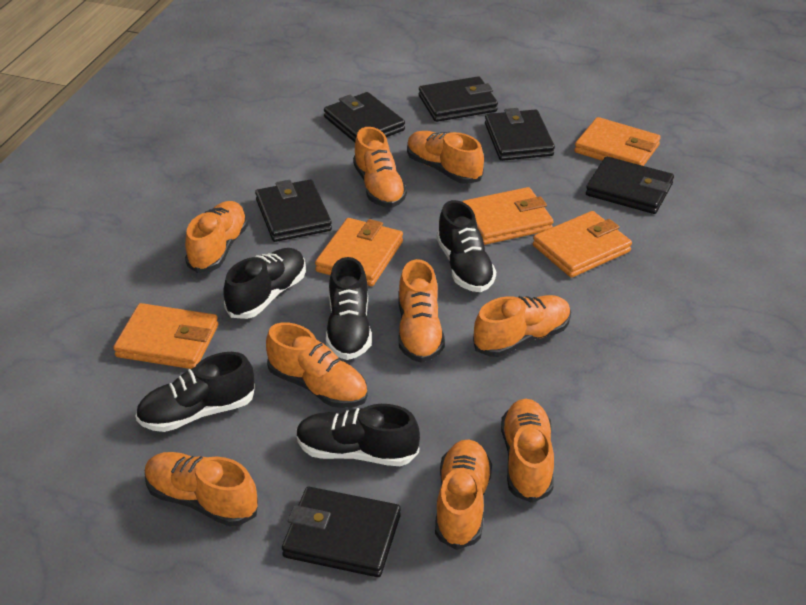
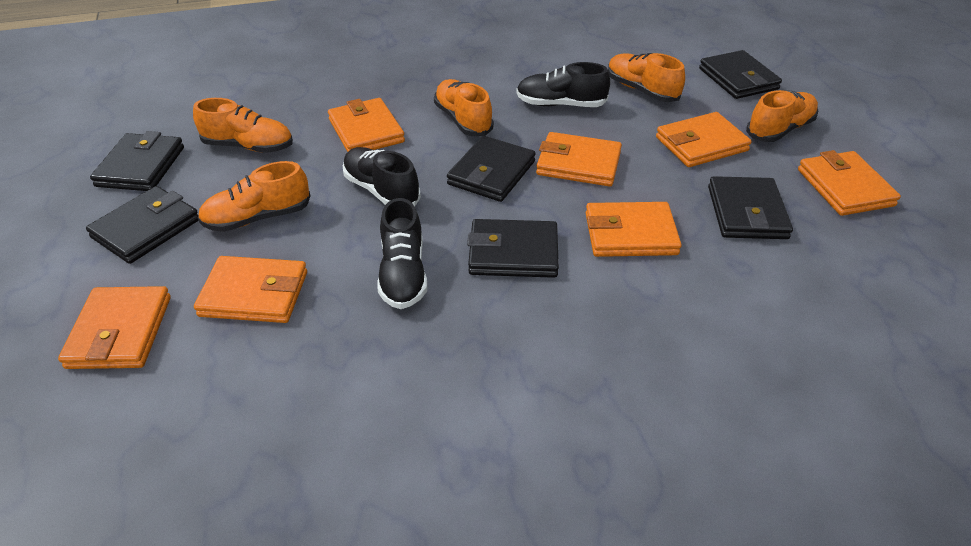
black shoe: [135,352,255,432] [223,248,306,319] [296,404,420,466] [326,257,372,360] [436,200,496,292] = 5 -> [343,147,421,206] [377,198,427,309] [516,62,610,107] = 3
orange shoe: [145,452,258,526] [185,201,248,273] [266,322,368,408] [353,127,407,208] [398,259,445,363] [407,131,484,184] [435,439,492,550] [473,295,571,357] [501,399,554,503] = 9 -> [193,98,293,153] [198,161,310,232] [434,79,494,136] [608,53,685,102] [746,90,818,142] = 5
orange wallet: [113,303,218,369] [315,218,403,286] [462,187,554,245] [533,211,632,278] [574,117,661,166] = 5 -> [58,286,171,369] [194,256,307,323] [328,98,405,152] [536,132,622,187] [586,202,682,257] [656,112,752,167] [798,150,901,216] = 7

